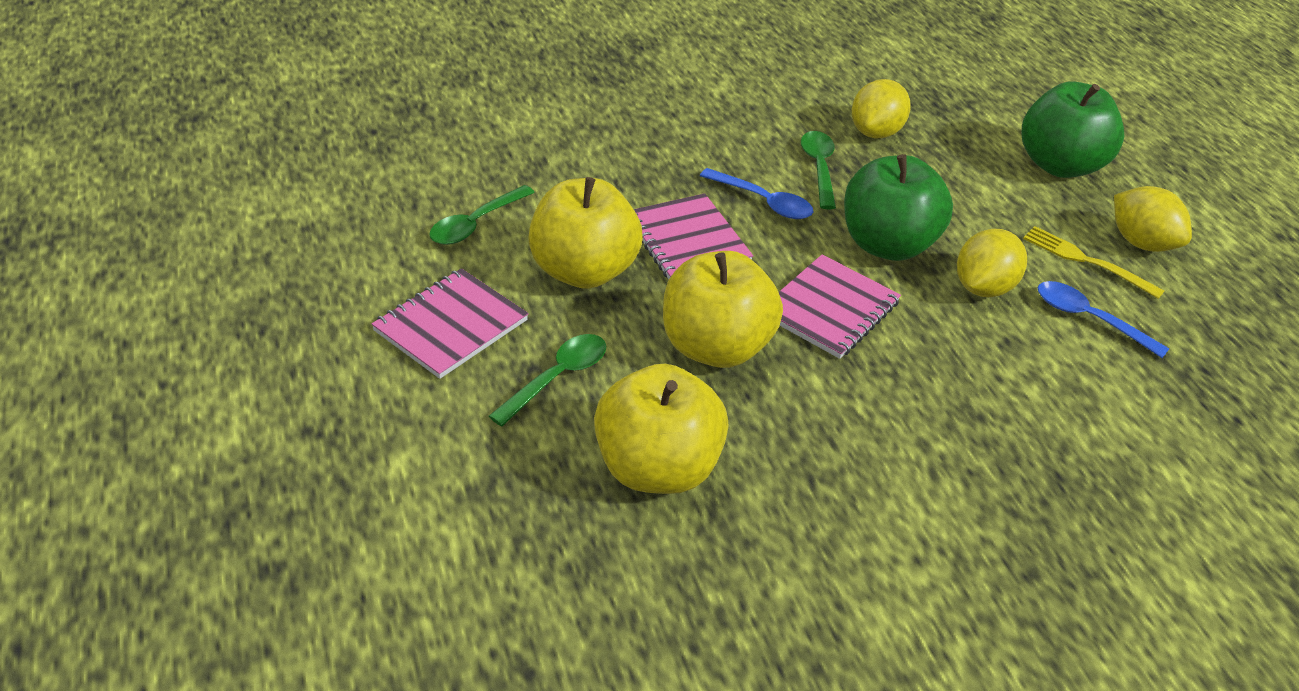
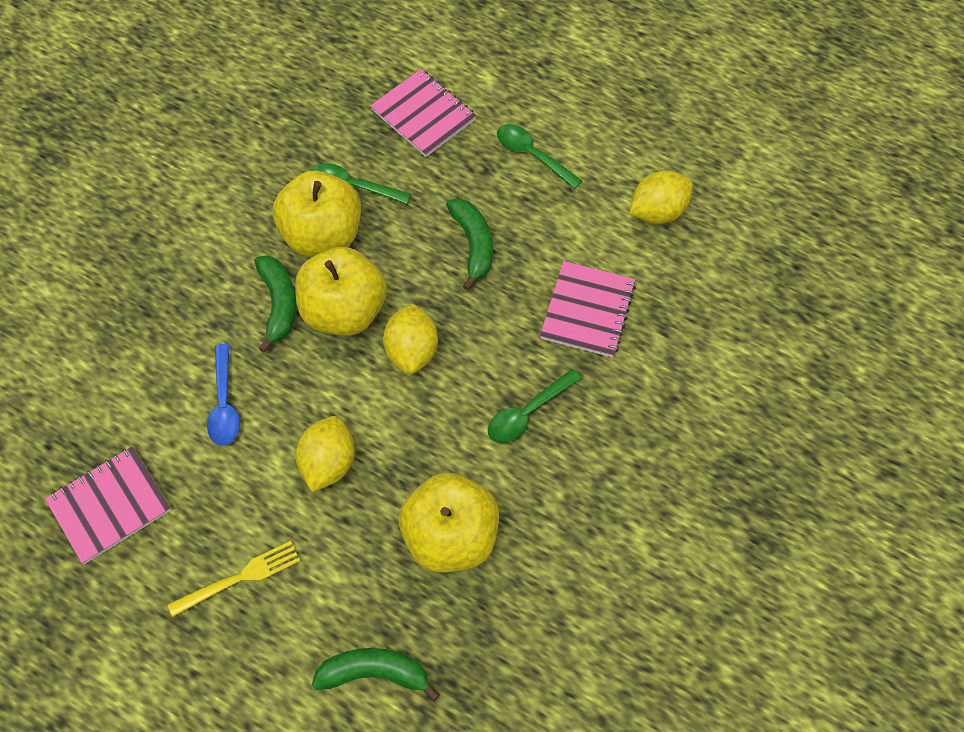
blue spoon: [700,168,814,219] [1038,281,1169,358] = 2 -> [207,344,240,446] = 1
green apple: [844,154,953,261] [1022,81,1124,178] = 2 -> none = 0
green banana: none = 0 -> [254,256,297,353] [312,648,440,701] [446,198,493,290] = 3

